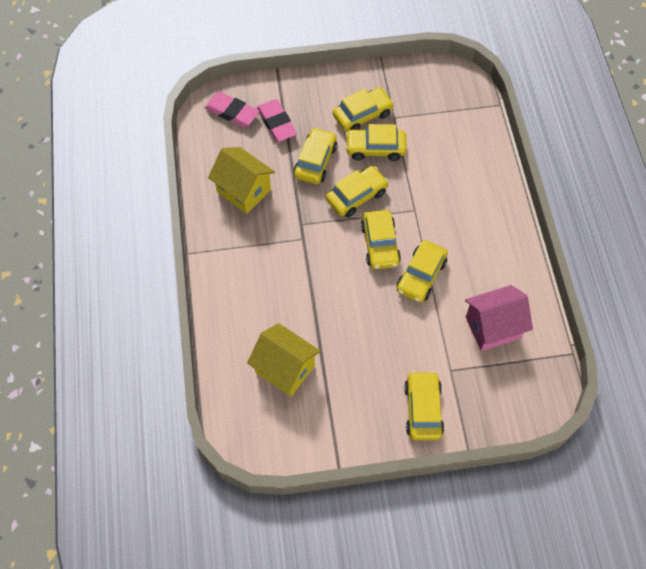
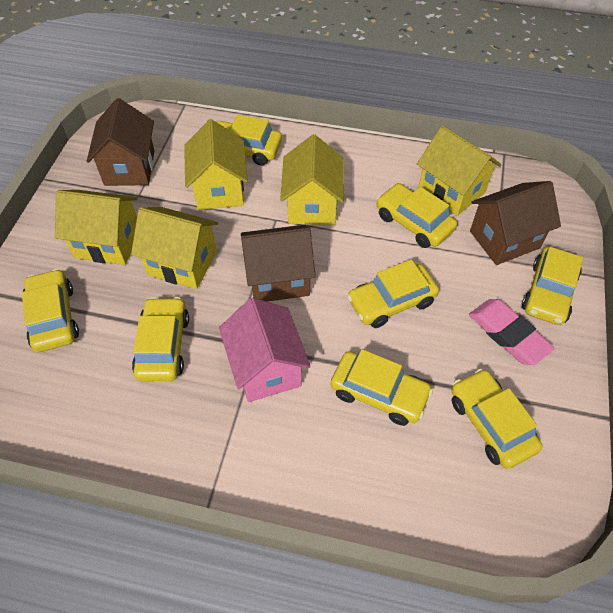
brown house: none = 0 -> [87,98,155,186] [241,225,316,301] [470,181,561,265] = 3
pink eraser: [205,92,260,127] [257,99,297,142] = 2 -> [469,299,555,365] = 1
yellow car: [293,127,337,184] [326,166,389,217] [333,88,394,131] [345,124,407,161] [361,210,401,269] [396,240,448,303] [404,371,444,440] = 7 -> [22,269,79,352] [132,297,189,381] [215,115,282,165] [331,349,433,426] [347,259,439,328] [377,183,457,248] [452,369,542,469] [522,247,583,325] = 8
yellow house: [208,147,275,214] [247,323,321,396] = 2 -> [55,190,138,265] [131,207,218,289] [184,119,248,210] [280,135,344,225] [417,126,501,216] = 5

